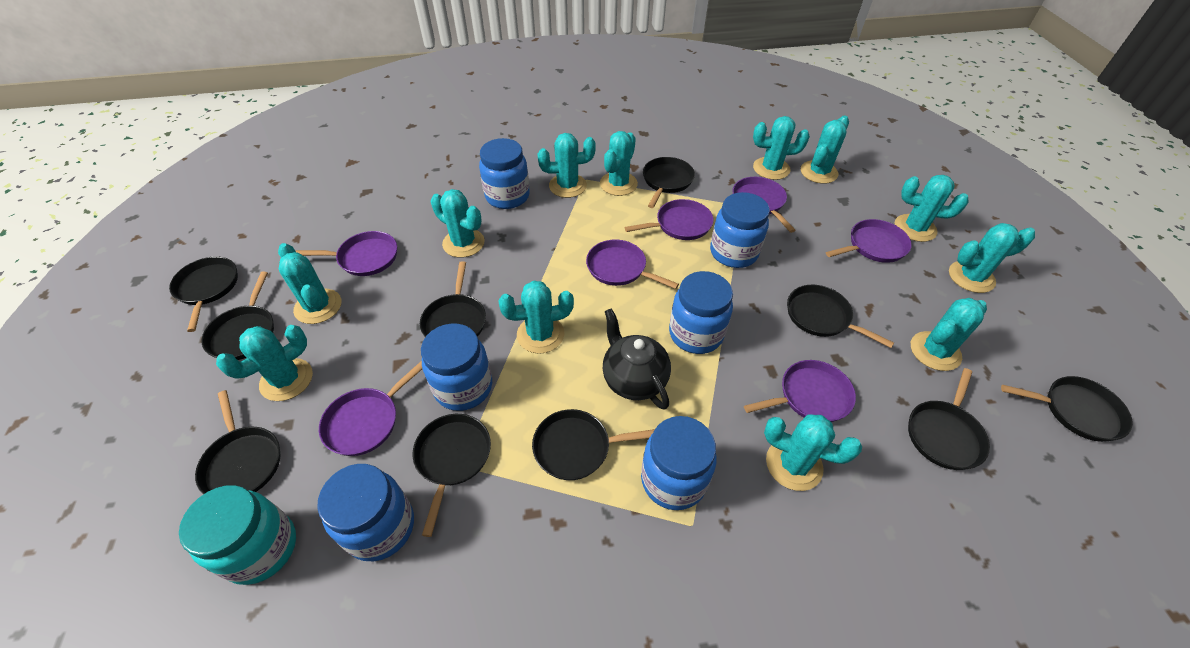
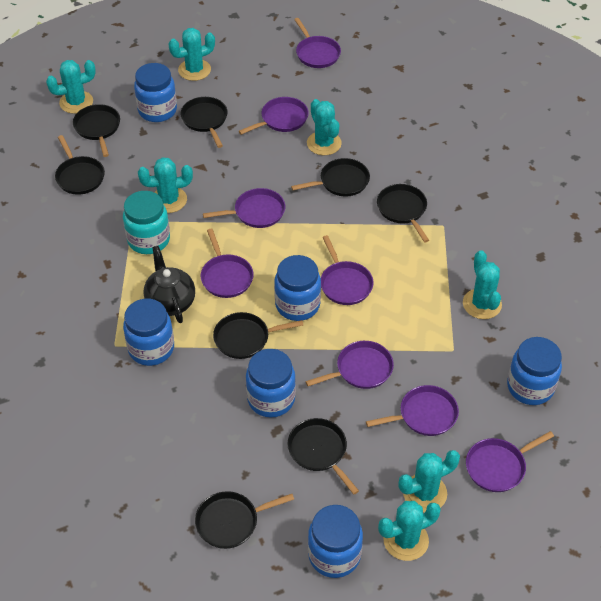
black pan: [169,257,238,332] [195,390,281,495] [202,272,274,360] [413,414,491,537] [420,261,486,337] [532,409,655,480] [643,157,695,208] [787,285,894,348] [908,368,990,470] [1001,376,1133,442] = 10 -> [55,135,105,195] [73,104,120,157] [180,97,228,148] [195,491,294,549] [213,312,303,359] [288,418,359,494] [291,158,370,197] [377,184,429,242] = 8
purple pan: [296,231,397,276] [319,361,422,456] [586,240,679,289] [625,199,714,240] [733,177,796,233] [744,360,856,422] [826,219,912,263] = 7 -> [201,229,254,298] [203,188,285,228] [239,97,308,135] [294,18,341,68] [305,341,394,389] [321,235,374,305] [366,385,459,436] [466,431,554,492] = 8
turquoise cactus: [216,325,313,401] [278,243,342,324] [431,189,485,258] [498,281,574,354] [537,133,596,198] [600,131,638,196] [753,116,810,180] [764,414,862,491] [801,115,849,184] [894,175,969,242] [911,298,987,371] [949,223,1035,293] = 12 -> [46,60,96,114] [138,157,193,213] [169,28,215,81] [307,99,342,155] [378,501,441,561] [398,450,460,513] [463,250,502,319] = 7

